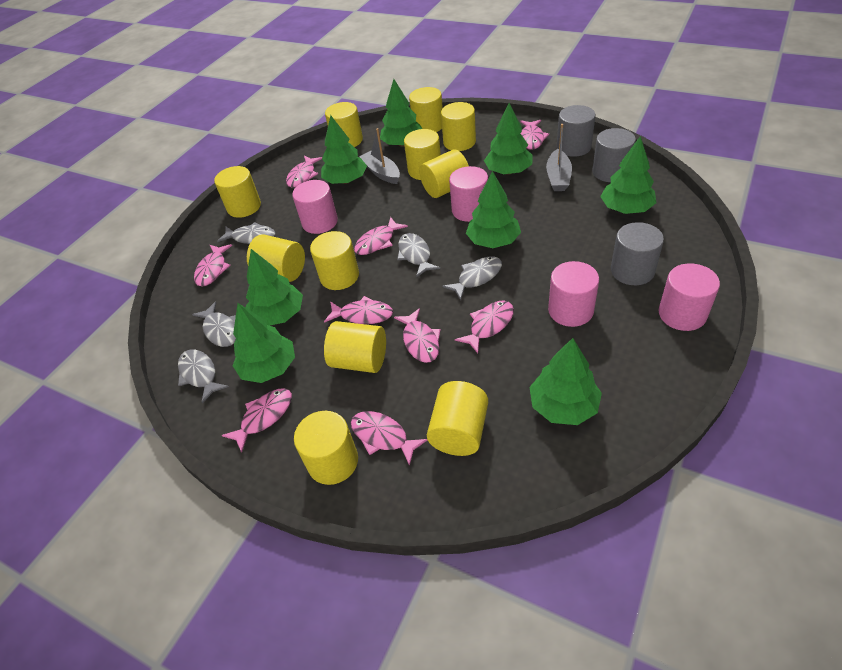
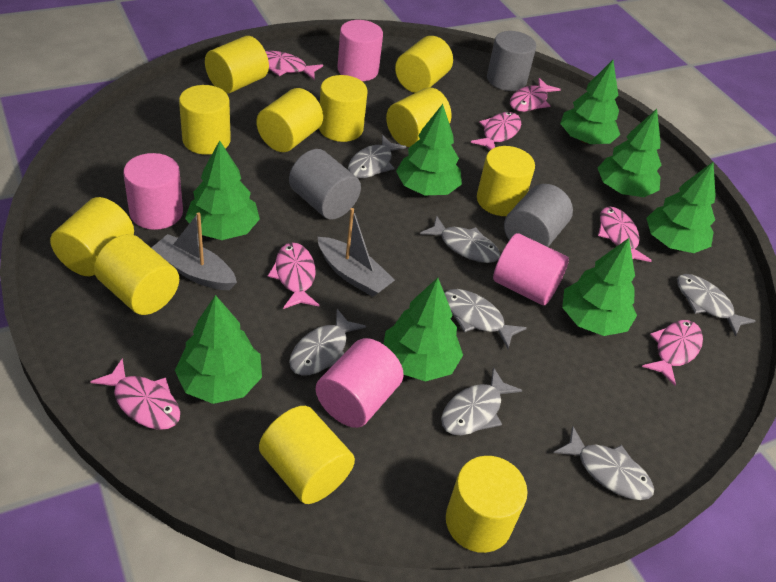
grey fish: [178,349,229,403] [192,301,236,347] [217,222,275,244] [397,233,440,277] [442,256,502,300] = 5 -> [289,309,366,376] [348,135,407,178] [420,215,500,263] [441,367,522,435] [445,289,527,349] [554,426,654,500] [677,274,756,337] = 7
pink fish: [194,244,232,287] [221,388,292,453] [286,156,322,188] [324,296,393,324] [351,411,427,466] [354,217,408,255] [394,308,441,363] [455,301,514,353] [520,120,549,150] = 9 -> [90,358,180,430] [265,51,323,80] [268,243,319,309] [470,112,521,150] [510,78,561,112] [598,207,652,262] [642,320,703,386] = 7

